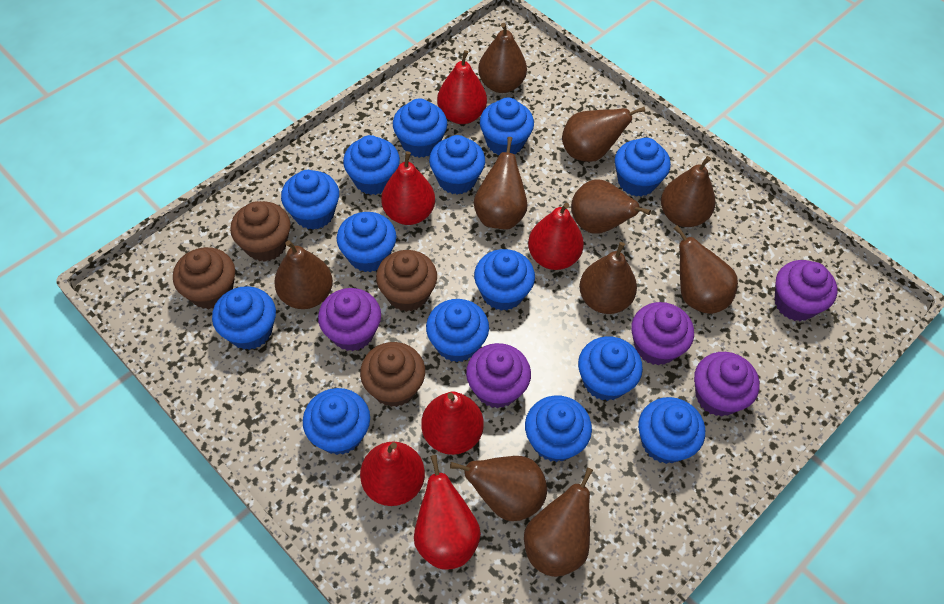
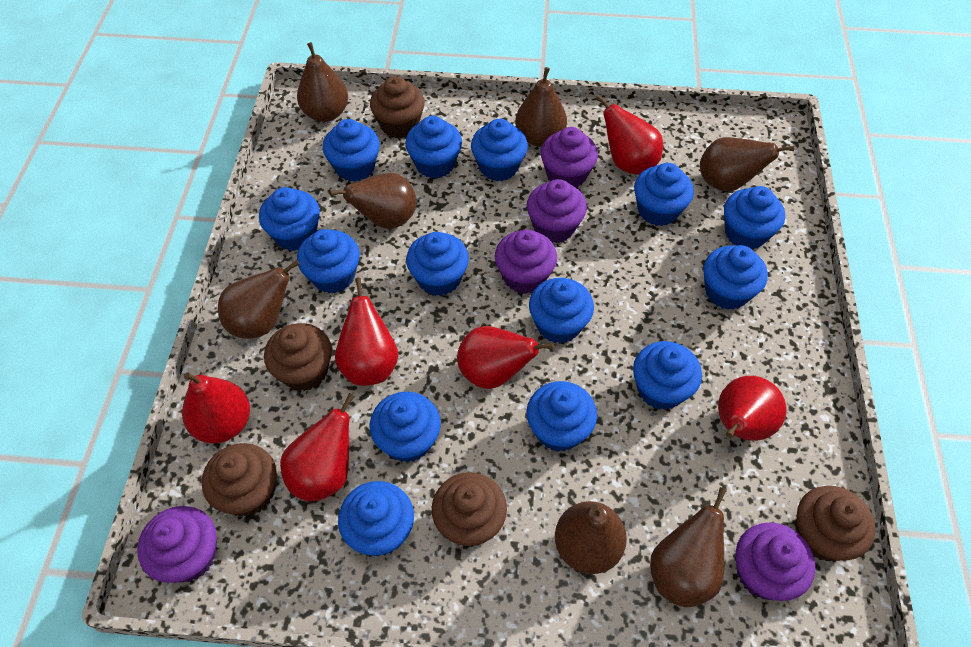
brown cupcake: [173,247,235,310] [230,201,291,262] [360,342,425,407] [376,250,437,312] = 4 -> [202,443,277,516] [264,323,332,391] [370,76,425,138] [432,472,507,547] [796,486,876,561] = 5
brown pear: [274,240,333,309] [450,456,547,521] [474,137,527,230] [478,23,527,93] [524,467,593,577] [562,107,645,162] [571,180,651,234] [579,242,637,314] [661,156,716,227] [673,225,738,314] = 10 -> [218,260,300,339] [297,42,348,122] [329,173,417,229] [515,67,567,147] [555,501,627,574] [650,487,727,607] [700,137,794,191] = 7

